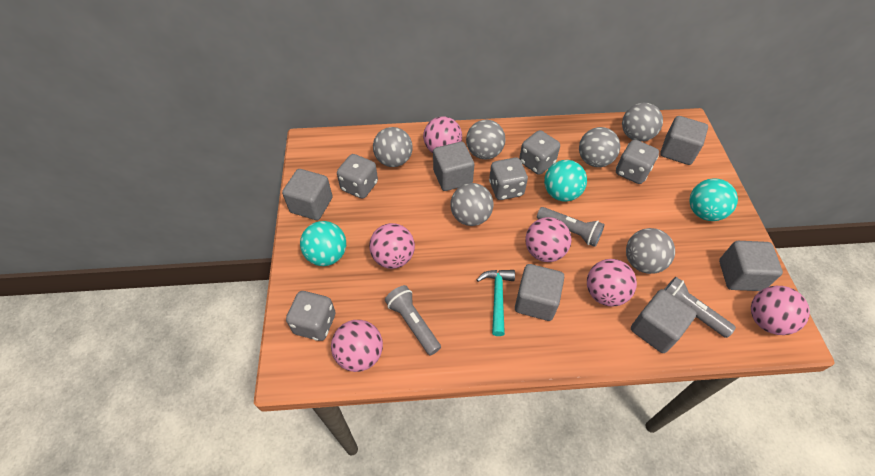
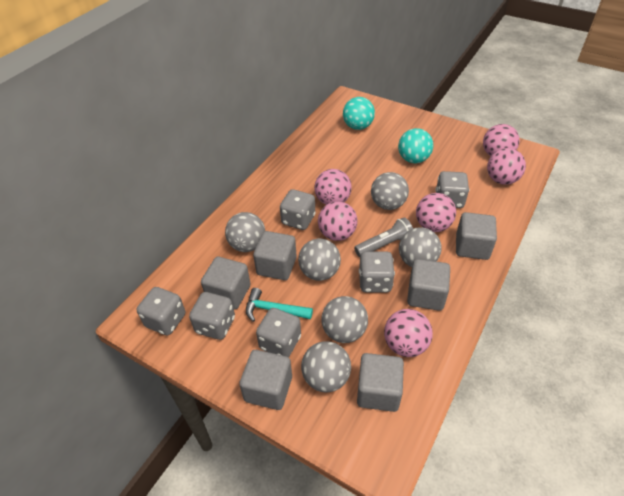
grey dice: [286,291,336,341] [337,154,378,199] [489,158,528,200] [519,130,560,175] [616,140,659,184] = 5 -> [137,287,185,335] [189,292,235,340] [256,308,301,357] [280,189,315,230] [359,252,395,293] [435,171,469,208] = 6
grey flashlight: [385,285,441,355] [537,207,605,247] [664,277,736,338] = 3 -> [354,217,413,257] = 1
turquoise ball: [300,221,346,266] [544,160,587,202] [690,178,738,221] = 3 -> [343,97,375,130] [398,128,433,163] = 2

